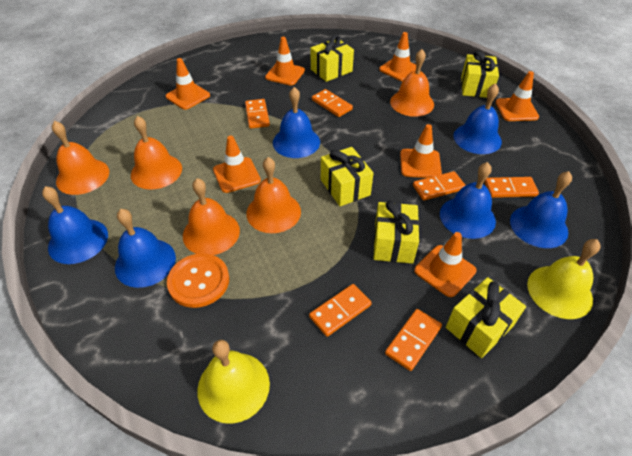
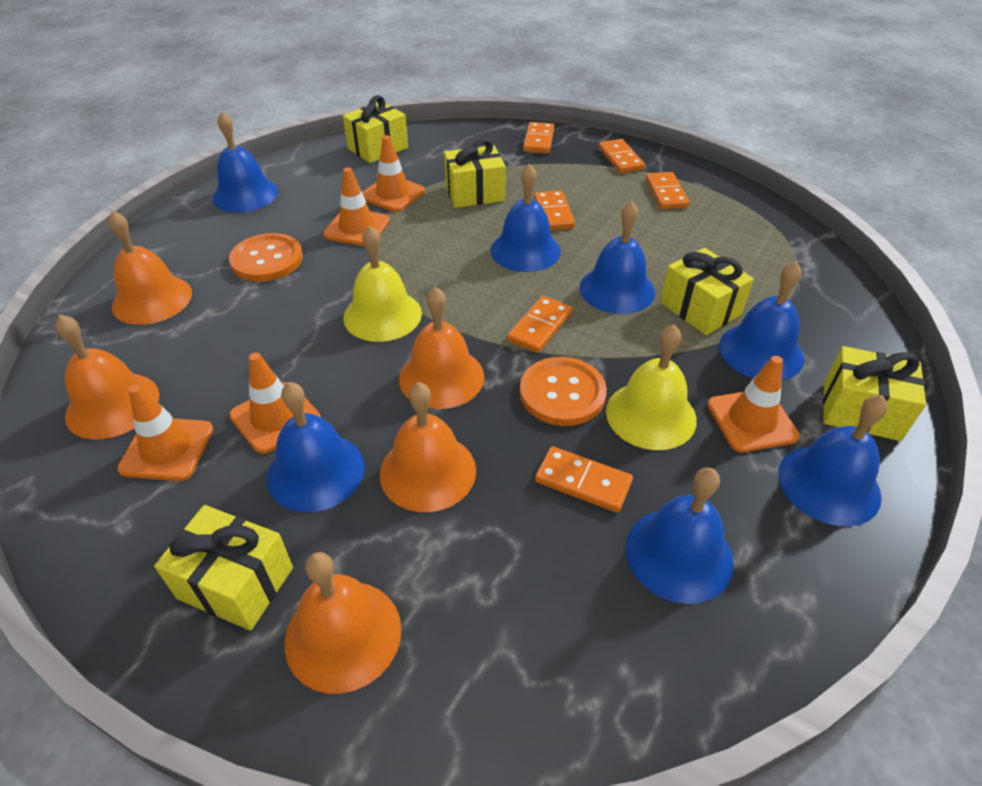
blue bell: [42,186,108,264] [115,209,176,288] [273,87,320,158] [440,162,496,239] [453,83,502,154] [510,171,572,248] = 6 -> [213,112,278,213] [267,382,365,512] [490,164,561,272] [579,201,655,314] [626,468,734,604] [719,262,804,381] [778,395,888,526] = 7
orange button: [167,253,229,308] = 1 -> [229,233,303,282] [520,357,607,426] = 2
orange traffic cone: [166,58,210,110] [213,136,261,193] [265,37,305,86] [379,32,416,81] [400,124,442,178] [414,232,476,297] [496,71,539,121] = 7 -> [117,384,213,481] [229,353,321,454] [323,168,390,246] [362,135,425,212] [707,356,800,452] = 5

